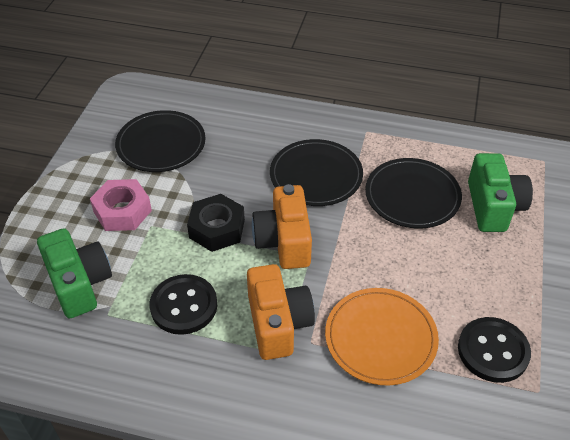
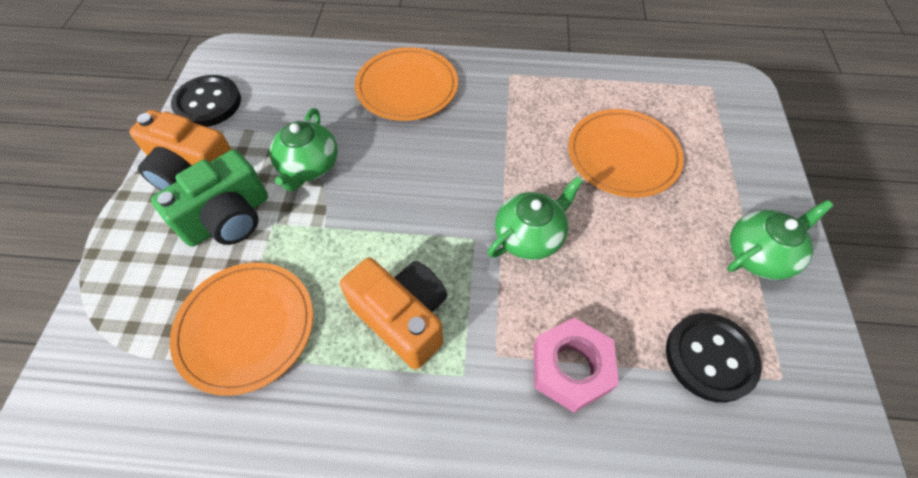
black nut: [187,194,245,252] = 1 -> none = 0
black plate: [115,110,206,172] [270,139,363,206] [365,158,462,228] = 3 -> none = 0
green camera: [37,228,112,319] [468,153,533,232] = 2 -> [151,149,268,247] = 1
green teapot: none = 0 -> [270,108,338,191] [488,176,583,260] [727,200,833,280] = 3
orange plate: [325,288,439,386] = 1 -> [170,262,313,396] [355,47,458,121] [568,109,684,197] = 3

